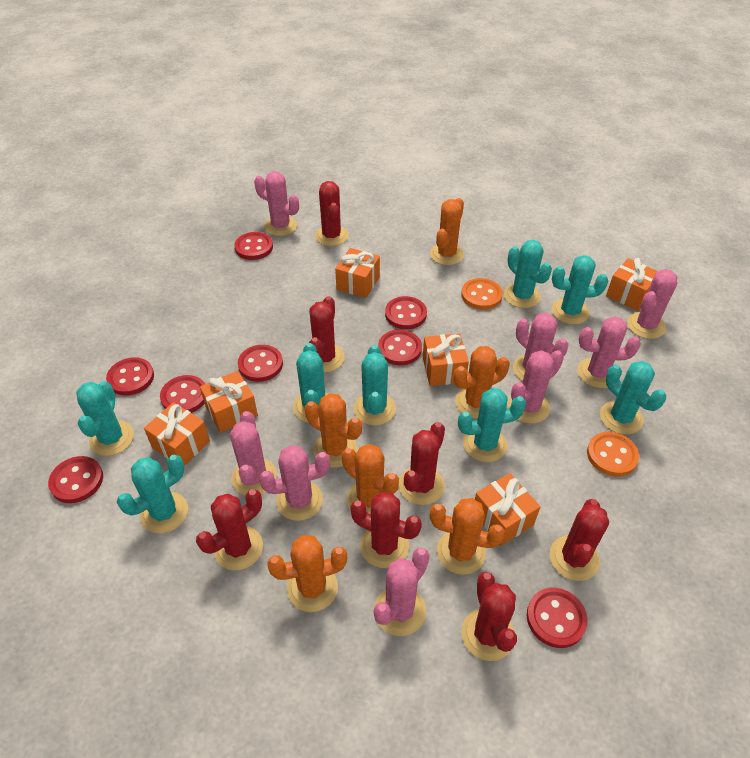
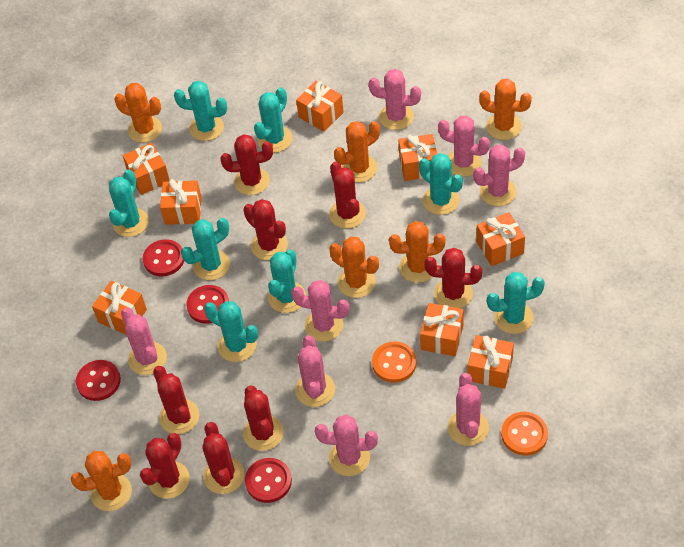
orange gift: [144,402,210,466] [200,371,258,433] [335,248,380,298] [423,333,469,386] [475,473,540,546] [606,258,658,311] = 6 -> [92,281,147,335] [123,143,170,195] [160,179,202,225] [296,81,344,132] [398,134,437,181] [420,303,464,356] [467,335,514,389] [476,212,525,266] = 8
red button: [48,456,103,503] [106,357,154,396] [160,375,205,413] [234,232,273,260] [238,345,283,382] [378,330,422,365] [385,296,427,329] [527,588,588,648] = 8 -> [76,360,121,401] [143,239,184,276] [186,285,229,324] [245,458,292,503] = 4
red cactus: [196,489,263,570] [309,296,345,373] [315,181,348,246] [350,492,422,568] [399,422,445,505] [461,572,517,661] [550,499,609,581] = 7 -> [140,433,190,499] [153,366,199,434] [202,422,245,494] [220,134,273,195] [243,199,288,260] [243,385,284,451] [329,162,366,229] [425,248,482,309] = 8

